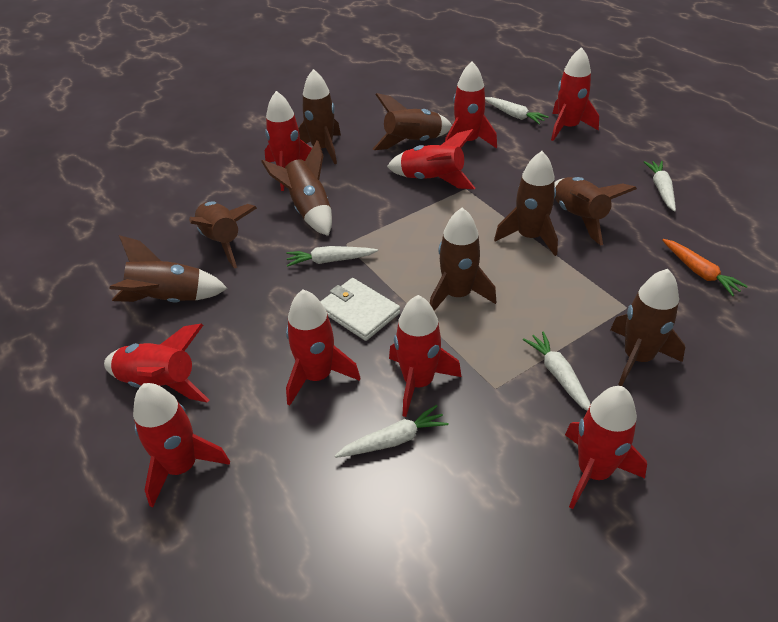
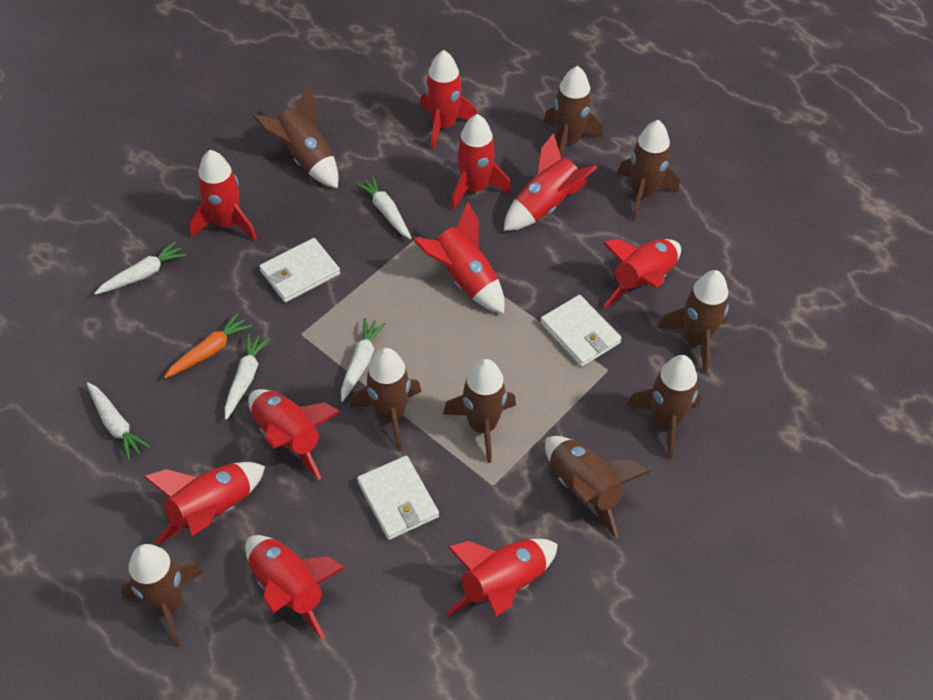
red rocket: [104,324,209,403] [133,383,230,507] [265,91,312,191] [286,289,360,406] [387,129,475,189] [389,295,462,417] [445,62,497,149] [551,47,599,141] [565,386,647,509] = 9 -> [143,462,265,545] [189,150,257,241] [245,535,345,639] [248,389,341,480] [412,202,505,314] [420,50,477,150] [446,539,558,617] [451,114,511,210] [504,133,598,231] [603,238,681,308] = 10
white wallet: [320,278,400,341] = 1 -> [259,238,340,303] [357,456,439,540] [540,295,622,367] = 3

